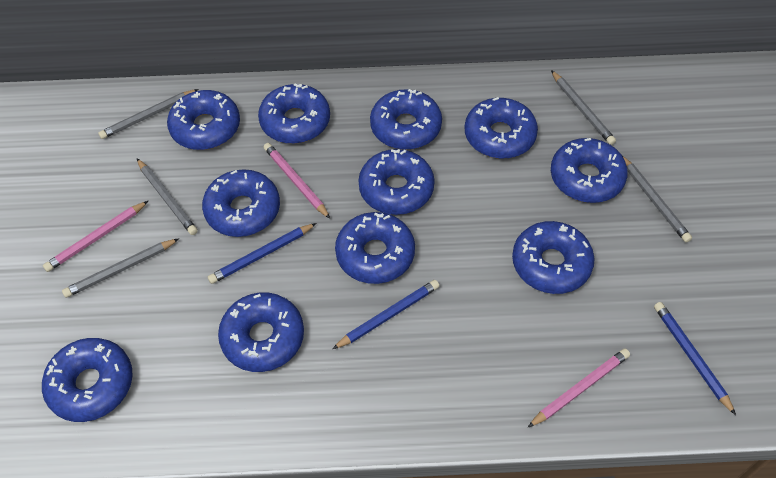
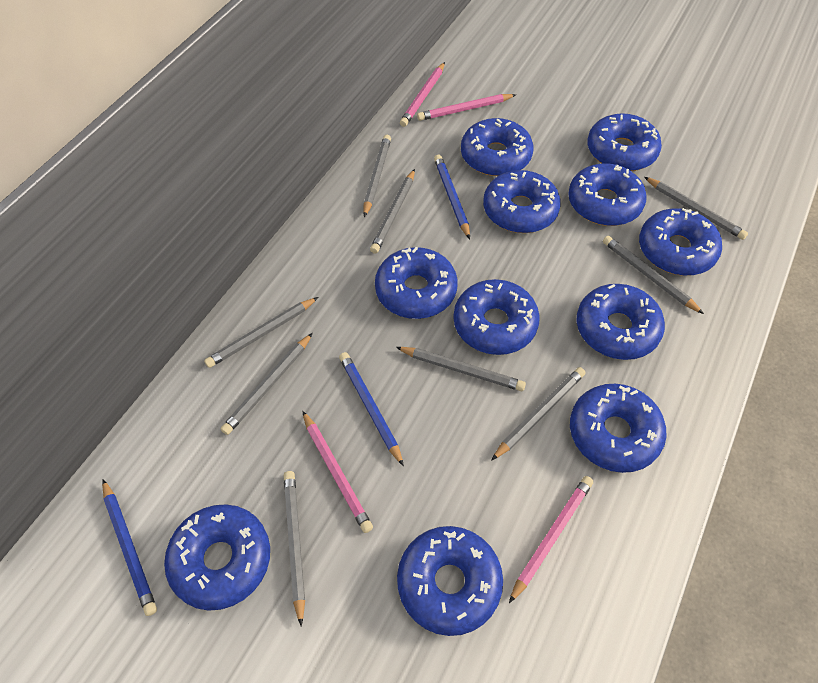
grey pencil: [62,238,179,298] [98,89,199,139] [137,159,198,235] [551,70,616,145] [623,156,692,242] = 5 -> [204,297,318,368] [221,333,313,435] [284,471,305,626] [363,135,391,217] [370,169,415,254] [396,347,526,391] [491,367,585,461] [603,236,704,314] [644,177,748,240] = 9
pink pencil: [43,201,148,272] [264,143,330,219] [528,348,630,427] = 3 -> [302,411,373,533] [400,62,445,127] [417,94,516,121] [509,476,593,603] = 4

